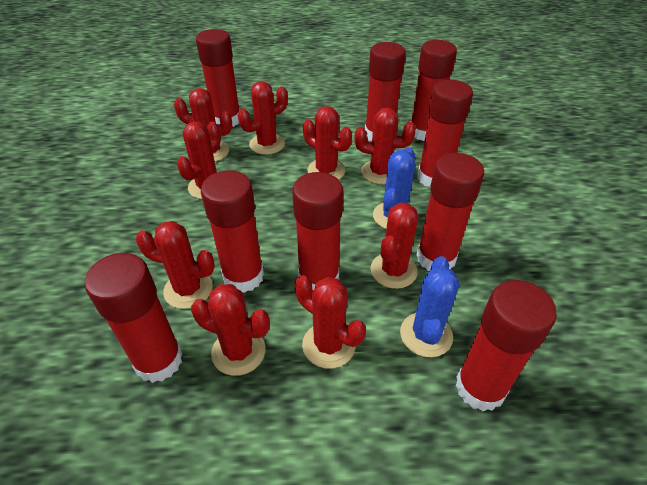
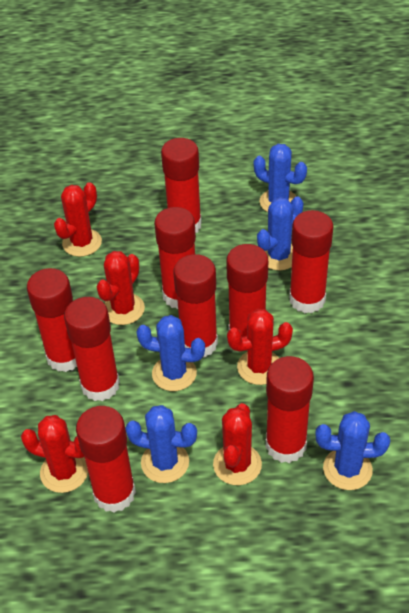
blue cactus: [373,148,415,229] [400,256,459,357] = 2 -> [125,405,197,483] [136,315,205,391] [254,144,307,212] [257,196,303,270] [315,411,390,490] = 5
red cactus: [136,221,215,309] [174,88,232,162] [177,121,221,199] [191,284,270,376] [238,81,288,155] [295,275,366,369] [303,106,352,180] [354,108,416,184] [371,203,419,289] = 9 -> [21,415,88,493] [54,182,102,257] [97,251,145,325] [213,403,262,485] [227,309,293,385] = 5

